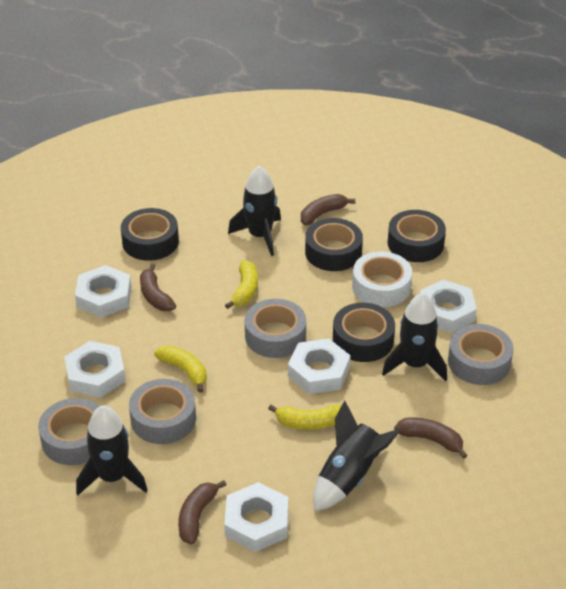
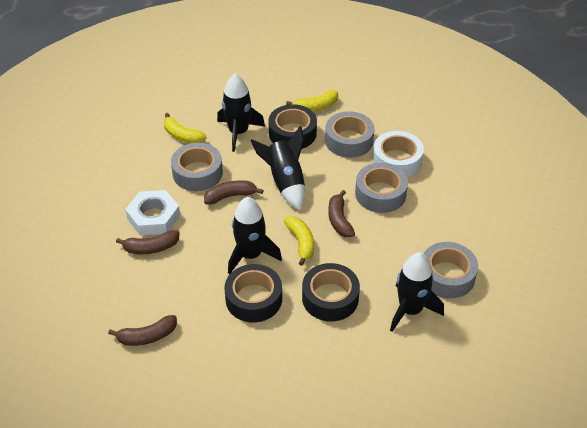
black tape: [121,208,179,261] [305,218,363,271] [333,303,395,362] [388,210,446,262] = 4 -> [224,264,282,322] [269,104,317,149] [302,263,360,321] = 3
white nut: [64,341,126,398] [75,265,131,318] [224,482,288,552] [288,338,351,394] [419,280,477,333] = 5 -> [125,190,180,235] = 1

